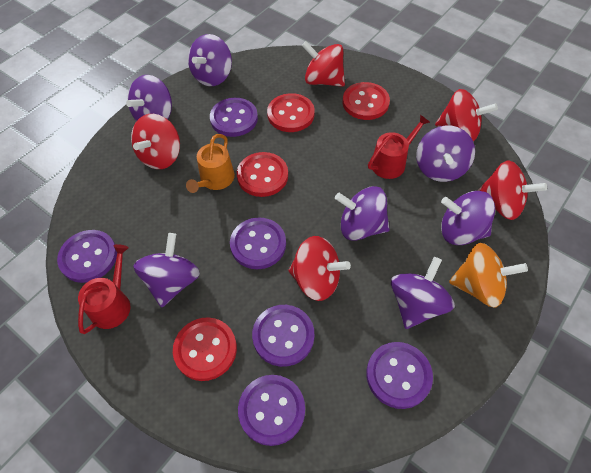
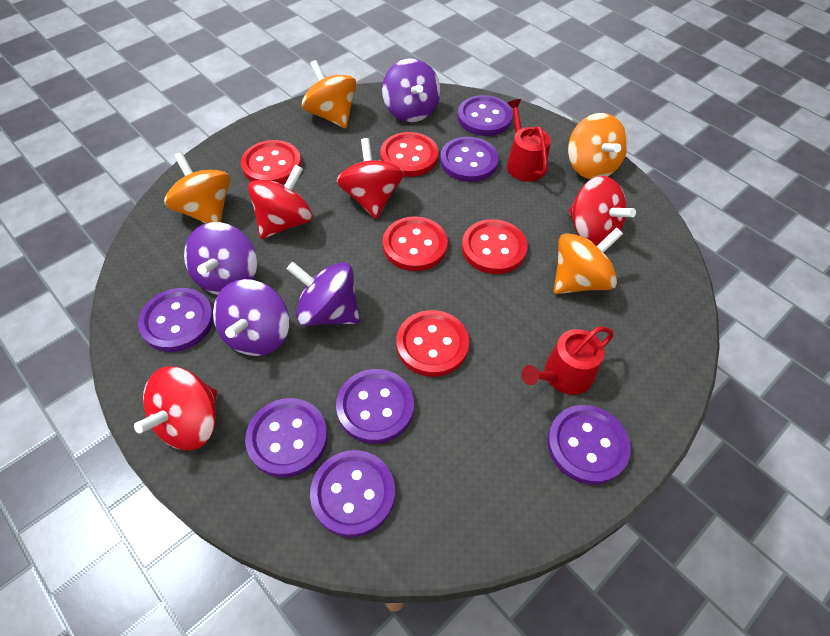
orange spinning top: [449,243,528,308] = 1 -> [164,152,230,223] [302,60,356,129] [554,227,623,294] [568,113,628,179] = 4
orange watering can: [186,134,235,193] = 1 -> none = 0
purple button: [57,230,117,283] [210,98,258,137] [230,218,286,269] [238,375,305,446] [252,305,314,367] [366,342,433,409] = 6 -> [138,288,214,352] [245,398,328,478] [310,450,395,537] [336,369,414,444] [440,137,499,182] [458,95,513,136] [547,405,631,485] = 7
purple spinning top: [126,75,172,121] [133,233,200,307] [188,34,232,86] [335,186,390,241] [391,257,455,329] [416,125,475,182] [441,191,495,245] = 7 -> [184,222,257,295] [213,279,289,356] [287,262,360,326] [382,58,440,122] = 4
red button: [173,317,237,381] [237,152,288,197] [267,93,315,132] [343,82,390,120] = 4 -> [241,140,301,184] [380,132,438,177] [383,216,448,271] [396,310,469,377] [462,219,527,274] = 5
red spinning top: [131,114,180,169] [288,236,351,301] [302,41,345,87] [435,89,498,141] [477,161,547,220] = 5 -> [134,366,217,450] [248,164,312,239] [336,138,404,219] [568,176,636,246] = 4

